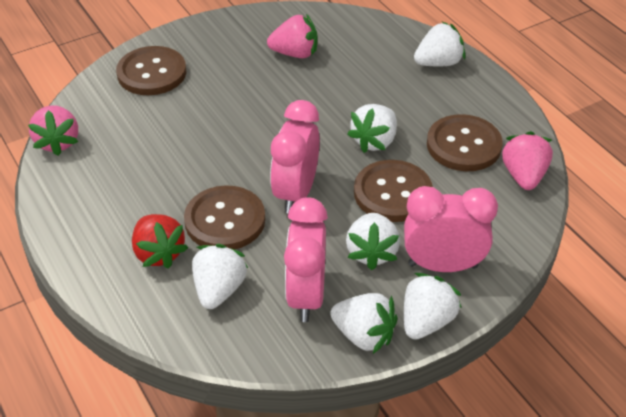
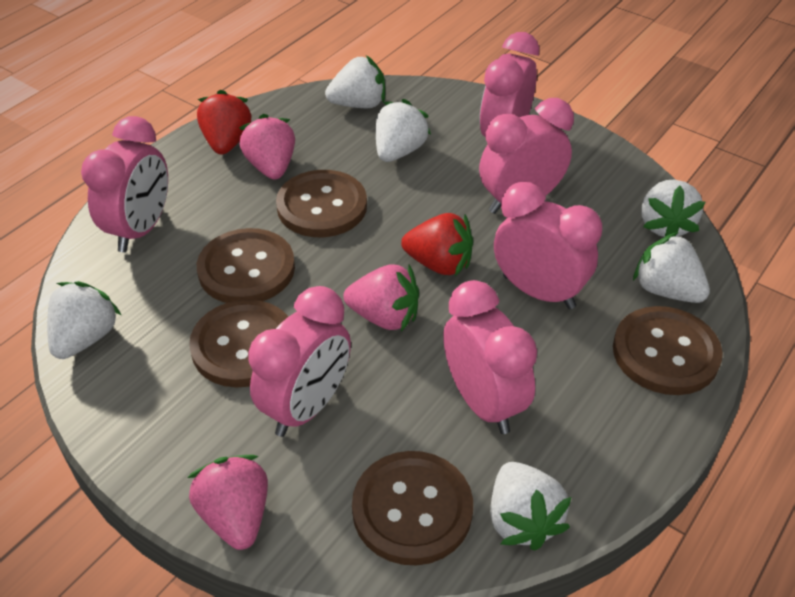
brown button: [116,46,186,95] [184,185,265,250] [354,160,433,222] [427,114,503,171] = 4 -> [189,300,288,387] [197,228,295,303] [276,170,367,237] [352,451,473,565] [613,306,723,395] = 5
pink clock: [270,100,320,213] [284,197,328,322] [404,186,498,272] = 3 -> [81,116,168,252] [248,286,351,437] [443,280,537,434] [479,32,539,137] [479,98,574,214] [494,182,602,309] = 6
red strawberry: [132,214,188,269] = 1 -> [197,90,252,154] [401,213,473,276] = 2

